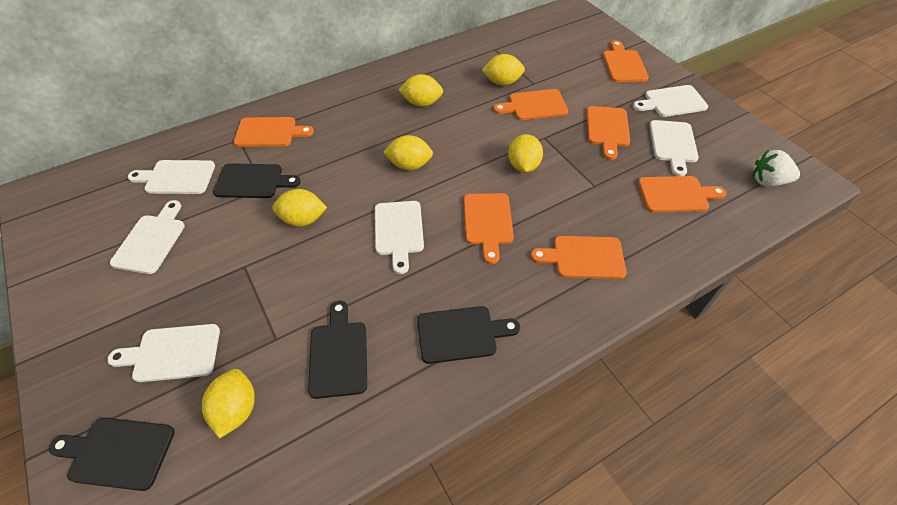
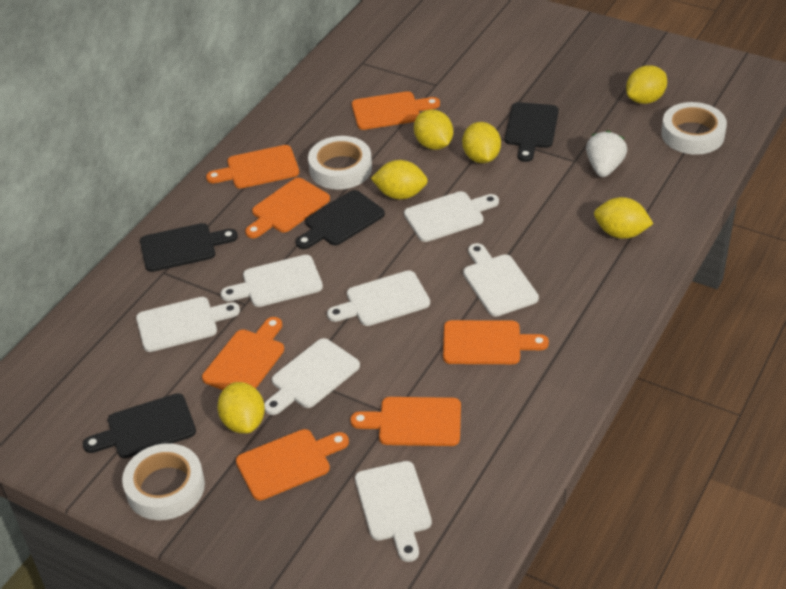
white cutting board: [107,324,220,382] [110,200,185,274] [128,160,215,194] [375,201,424,274] [633,85,708,117] [650,120,699,176] = 6 -> [136,297,240,352] [221,255,323,307] [264,338,360,415] [327,270,430,326] [355,461,432,562] [404,191,499,242] [463,243,539,317] = 7
white tape: none = 0 -> [122,443,205,520] [308,136,372,190] [661,102,727,155] = 3

